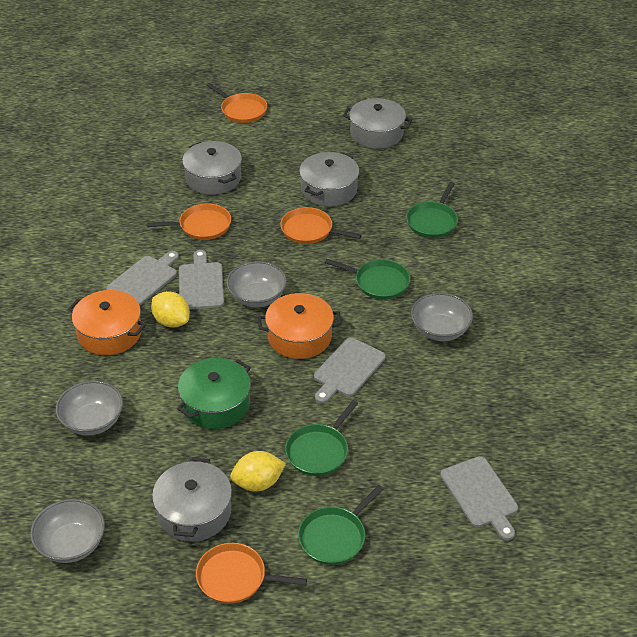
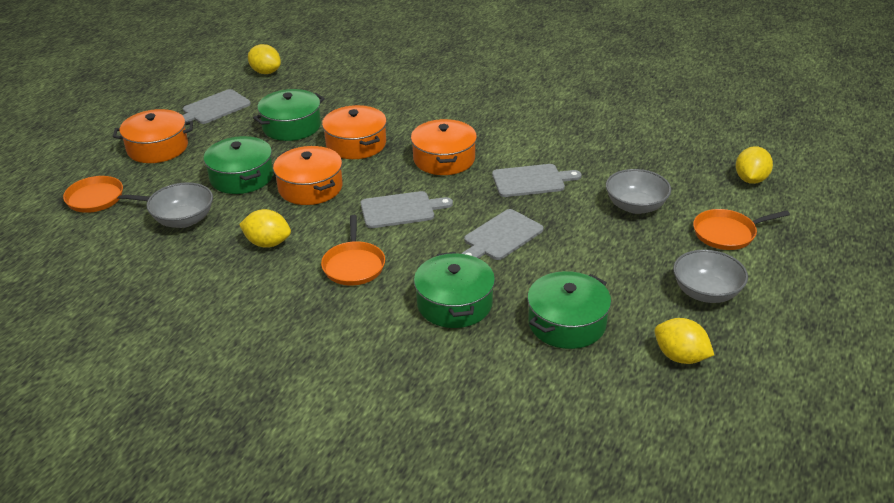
green pan: [285,400,358,476] [298,485,384,565] [325,259,410,300] [406,182,458,238] = 4 -> none = 0
green pot: [177,358,251,429] = 1 -> [204,136,273,194] [253,89,325,141] [414,252,495,328] [527,271,611,349] = 4
grey bowl: [30,499,105,563] [56,381,123,436] [227,261,287,308] [411,293,473,341] = 4 -> [146,182,213,228] [606,169,671,214] [673,250,748,303] = 3
grey pot: [152,458,232,542] [182,141,242,195] [299,152,359,207] [343,98,412,149] = 4 -> none = 0
orange pan: [147,203,231,240] [196,543,307,604] [206,83,267,123] [280,207,362,244] = 4 -> [63,176,150,213] [321,215,385,285] [693,209,790,250] = 3
orange pot: [68,290,146,355] [258,293,341,359] = 2 -> [113,109,193,163] [273,146,343,205] [322,105,387,159] [411,119,477,175] = 4
yellow lemon: [151,291,190,328] [230,451,286,491] = 2 -> [239,209,291,248] [248,44,281,74] [655,318,714,364] [736,146,773,184] = 4

